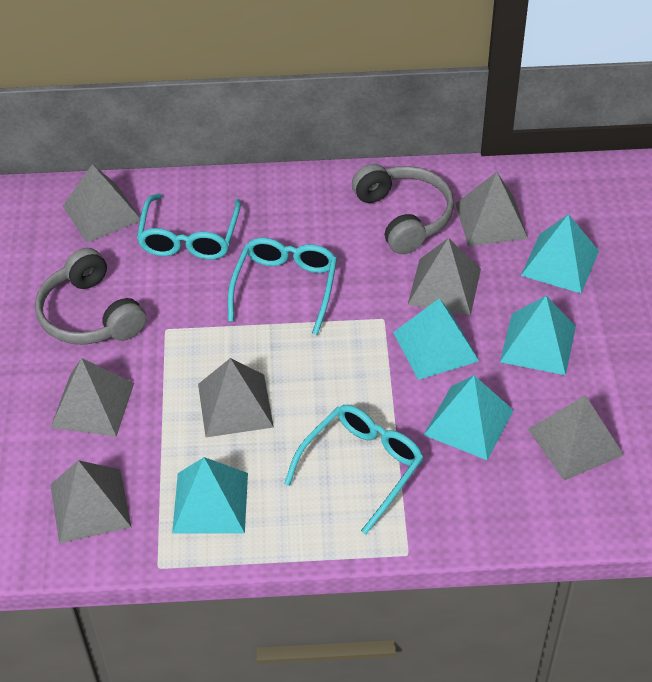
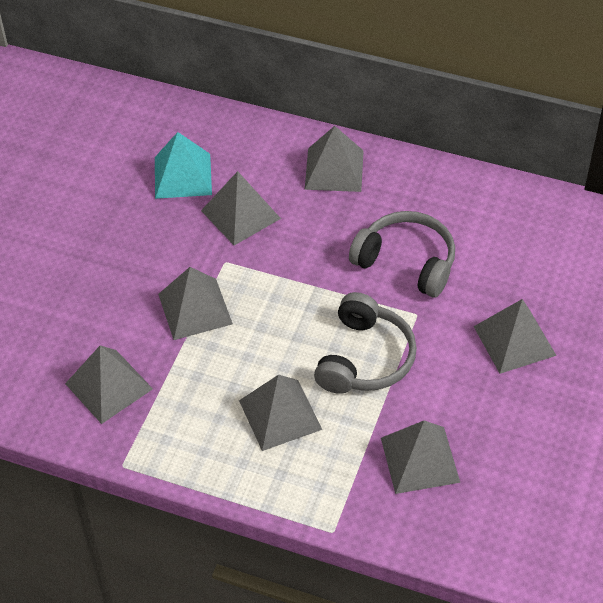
turquoise glasses: [137,194,241,260] [228,238,337,335] [284,405,424,534] = 3 -> none = 0
turquoise pyramid: [172,457,248,533] [393,299,479,380] [424,375,514,460] [500,296,576,375] [521,214,599,294] = 5 -> [155,132,212,199] = 1

